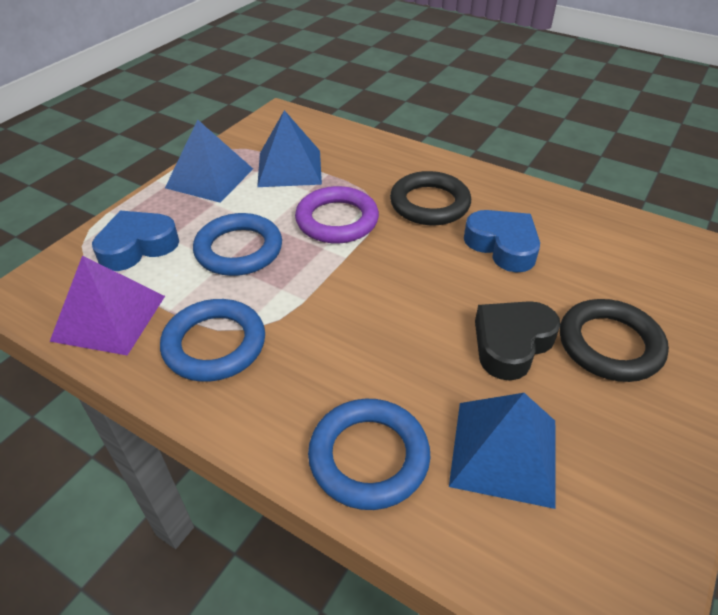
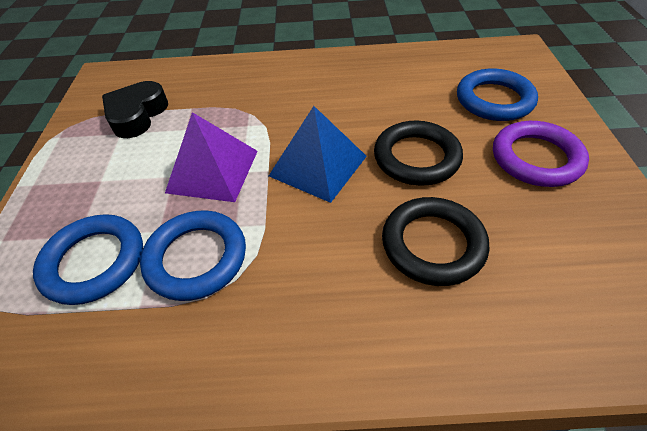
blue heart: [92,211,179,271] [464,210,540,272] = 2 -> none = 0
blue pyramid: [165,120,253,203] [257,110,322,187] [449,393,556,509] = 3 -> [269,106,367,203] = 1

